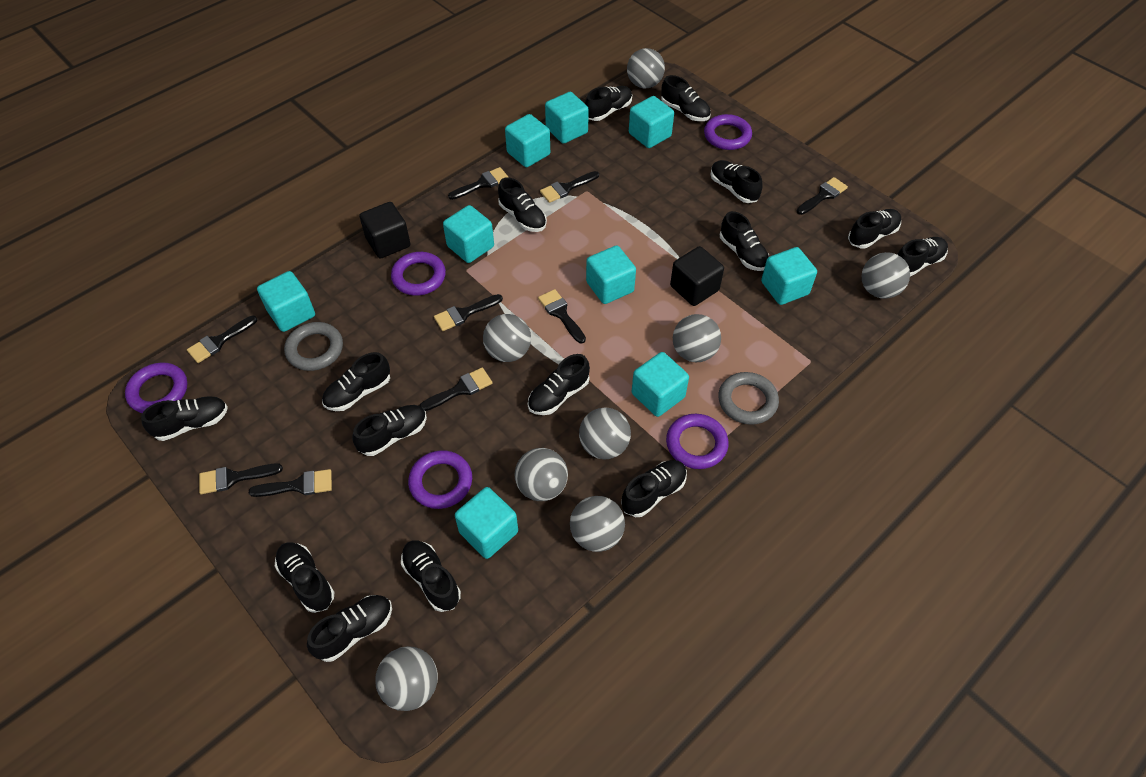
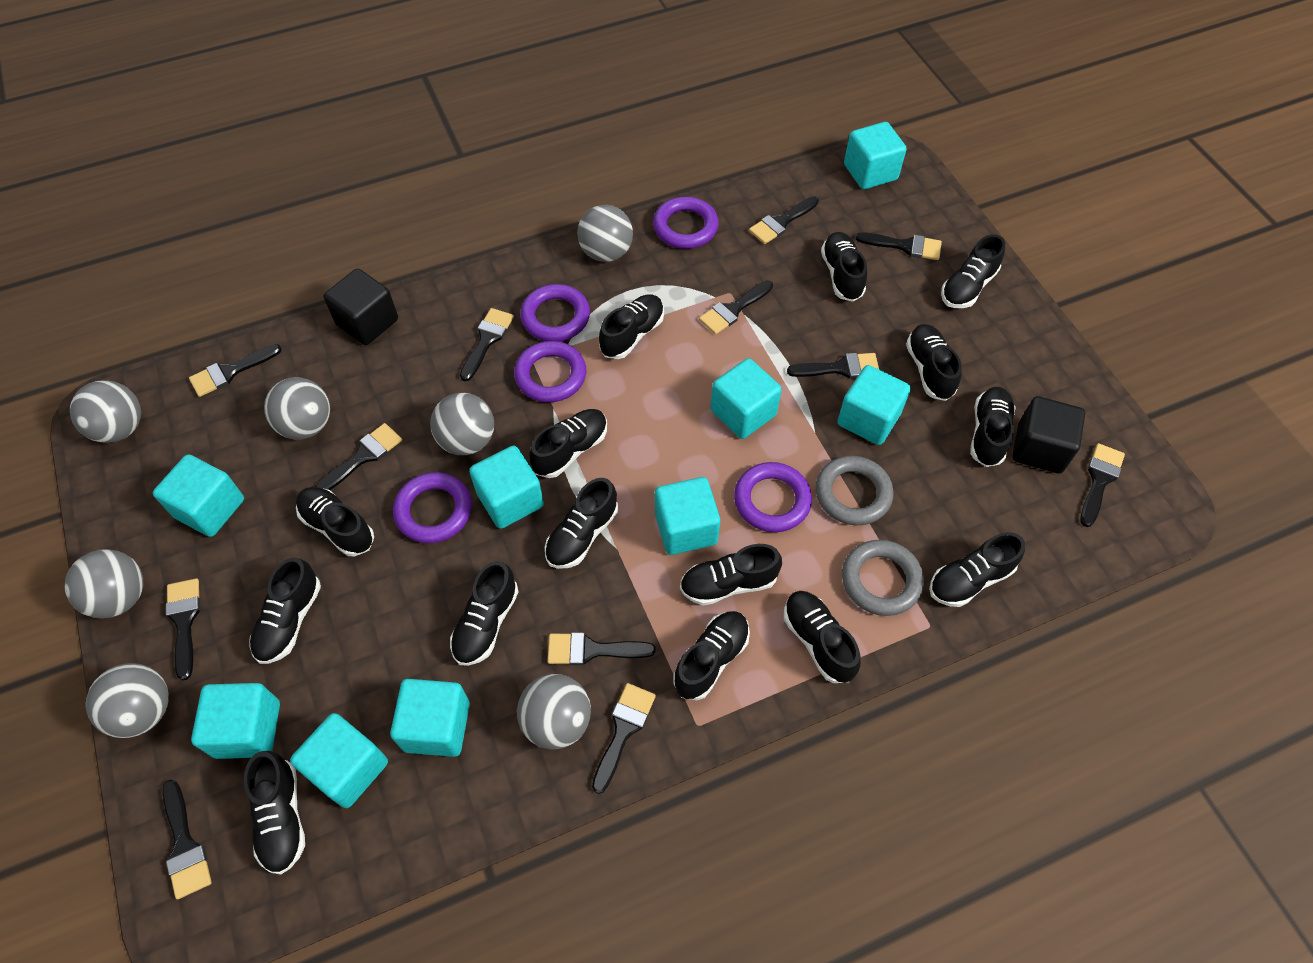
black brush: [187,315,257,363] [199,463,283,494] [249,469,332,497] [420,367,492,411] [434,294,503,331] [448,167,508,200] [538,289,586,344] [540,171,599,203] [797,177,848,215] = 9 -> [162,779,212,899] [166,578,200,681] [189,344,282,397] [315,423,402,490] [460,308,514,381] [547,632,656,665] [592,683,656,794] [699,280,773,334] [749,196,819,244] [787,353,879,379] [856,232,942,260] [1080,443,1125,527] = 12
grey ball: [375,647,438,711] [483,314,531,362] [514,448,568,501] [570,496,625,552] [579,407,631,460] [627,48,665,89] [673,314,721,362] [861,252,910,299] = 8 -> [65,549,143,619] [70,380,141,443] [86,663,169,738] [264,377,330,440] [430,393,494,455] [517,674,591,750] [577,205,633,262] = 7

